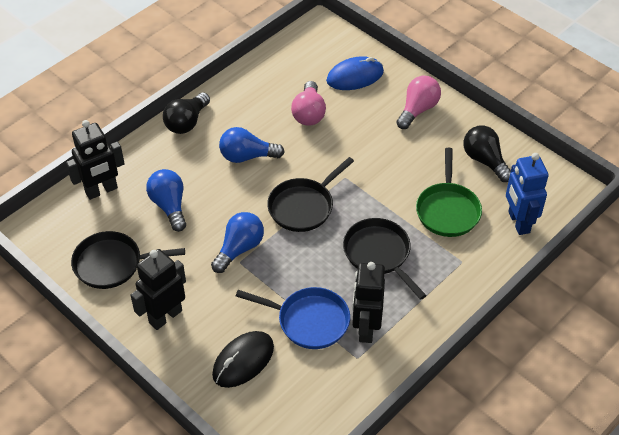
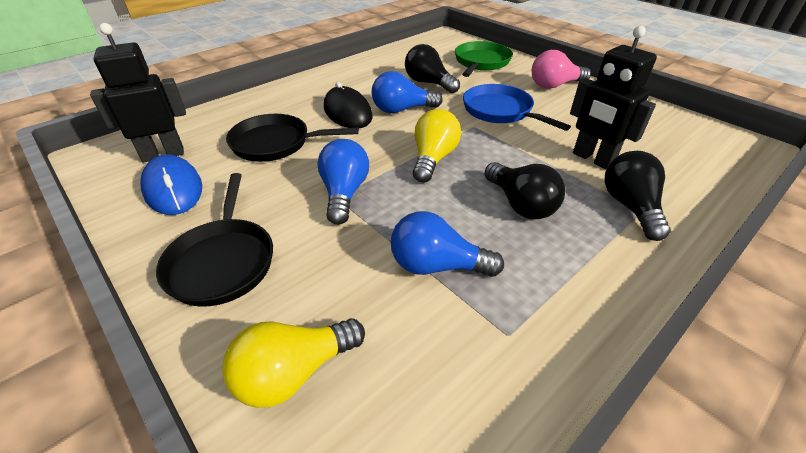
black light bulb: [163,92,210,134] [464,125,511,182] = 2 -> [405,44,460,93] [484,162,565,219] [604,151,671,241] = 3
black pan: [71,231,185,289] [267,157,354,232] [343,218,427,300] = 3 -> [156,173,273,307] [226,114,359,162] = 2
black robot: [66,120,125,200] [131,249,186,330] [352,262,385,343] = 3 -> [90,23,186,163] [570,26,657,170] = 2
blue robot: [506,153,549,235] = 1 -> none = 0
pink light bulb: [291,81,326,126] [396,76,441,129] = 2 -> [532,50,591,89] = 1
yellow light bulb: none = 0 -> [222,318,365,408] [413,109,461,182] = 2

